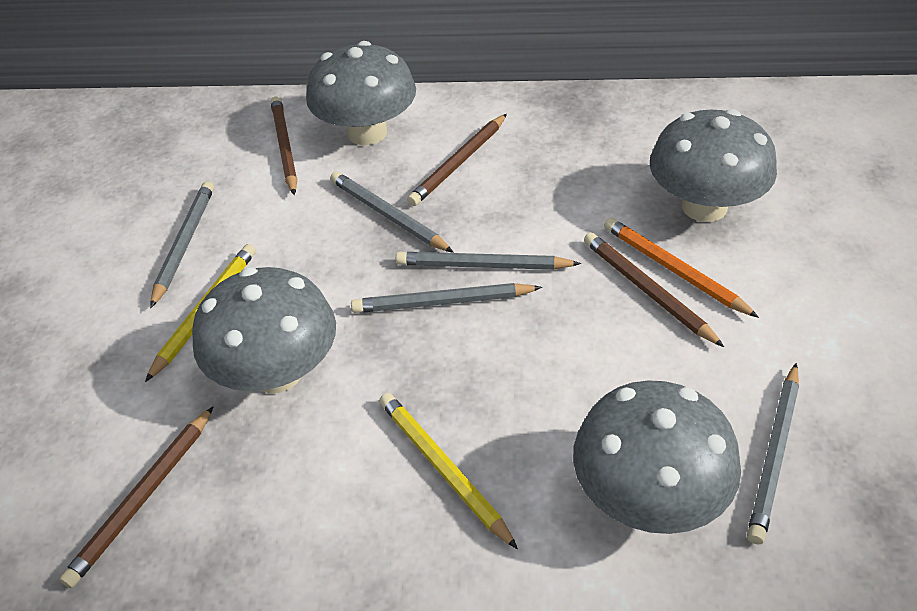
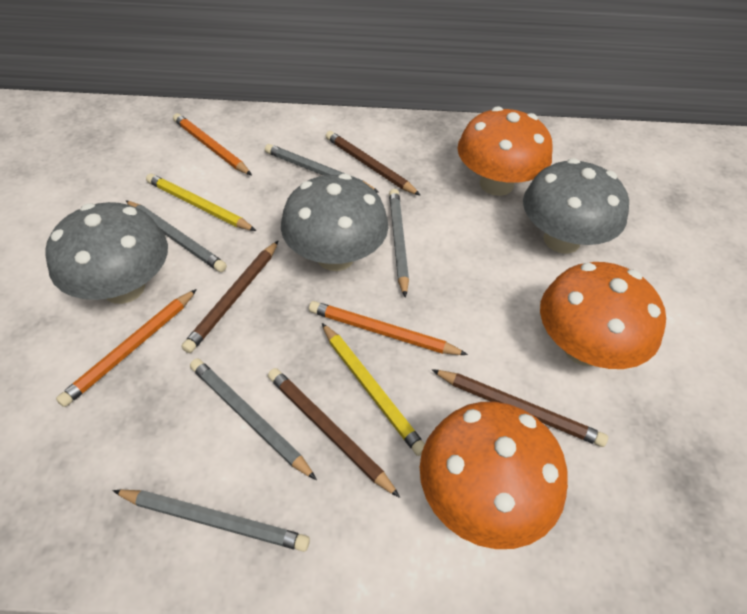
grey mushroom: [192,267,336,394] [306,41,416,145] [573,380,741,534] [650,109,777,222] = 4 -> [45,202,168,304] [281,174,388,271] [523,158,629,253] = 3
orange mushroom: none = 0 -> [420,402,568,549] [457,107,553,196] [540,262,666,369] = 3
orange pencil: [604,218,759,318] = 1 -> [56,289,197,407] [173,113,252,175] [309,301,468,355] = 3

